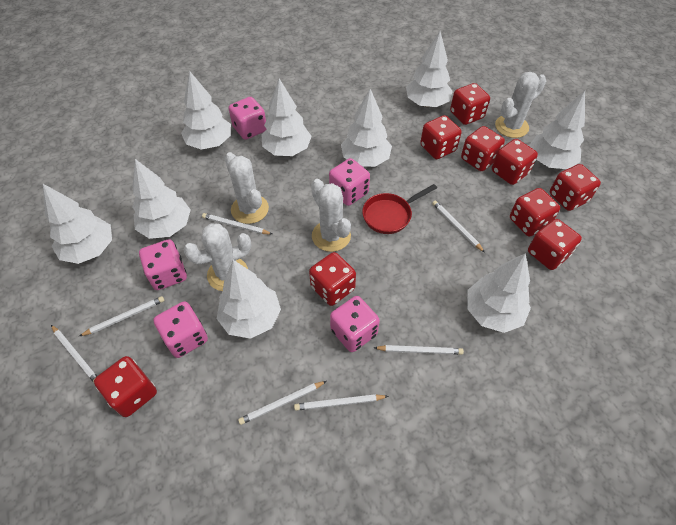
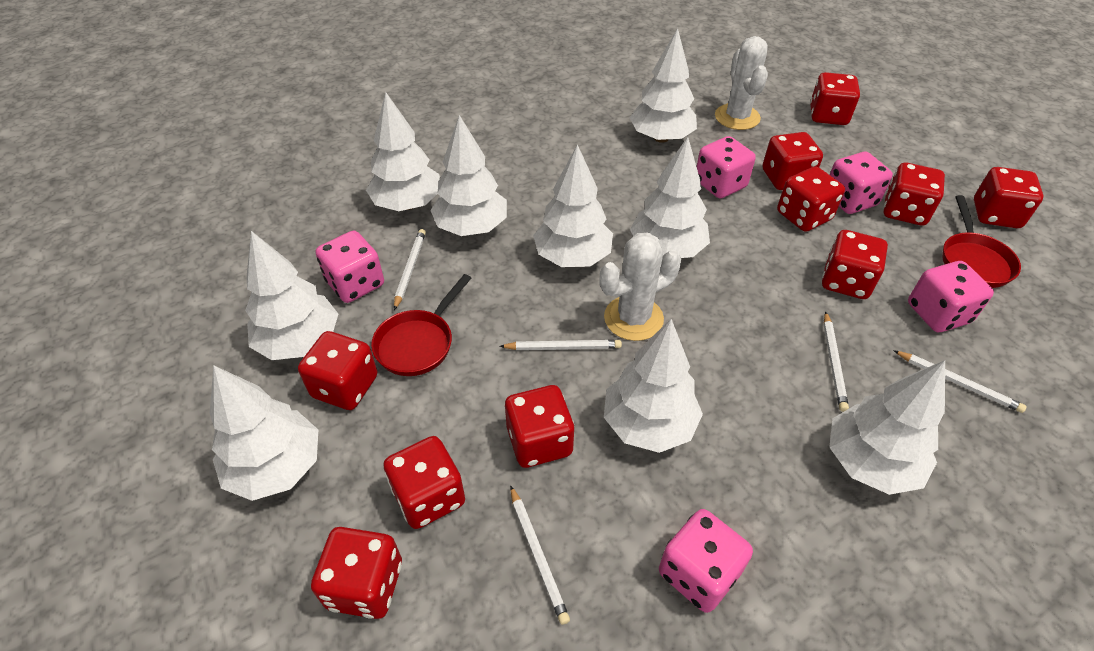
red dice: [94,356,157,417] [309,252,356,306] [420,115,462,159] [450,83,490,125] [461,126,505,171] [492,139,538,185] [510,188,560,236] [528,219,582,270] [550,164,601,211] = 9 -> [298,331,378,410] [311,527,402,619] [383,436,465,529] [505,385,574,468] [762,132,823,190] [777,166,845,232] [810,72,860,125] [822,230,888,299] [884,163,945,226] [974,167,1044,228] = 10
red pan: [362,184,437,234] = 1 -> [371,274,471,376] [942,195,1021,288] = 2
white cactus: [184,223,251,291] [225,152,269,224] [311,179,351,252] [495,72,546,138] = 4 -> [599,233,681,341] [715,36,768,130] = 2
white pencil: [51,325,97,383] [80,296,164,336] [202,213,272,235] [238,381,326,425] [294,394,388,411] [374,345,464,355] [432,201,485,253] = 7 -> [394,229,426,310] [499,340,622,350] [510,485,570,625] [824,311,849,412] [893,350,1027,413] = 5

